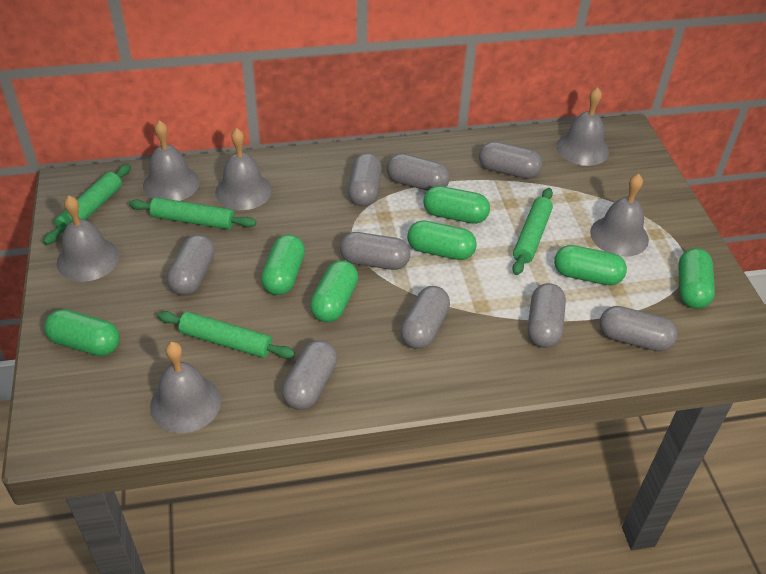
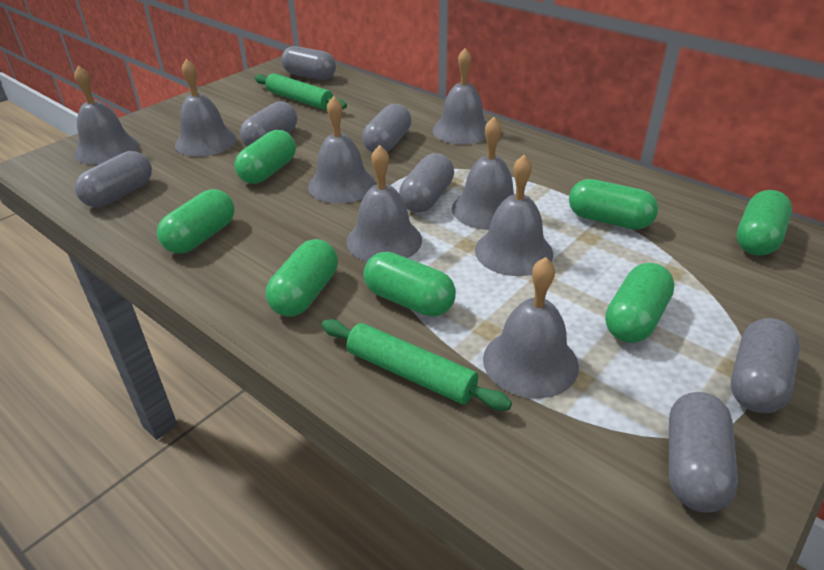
green rolling pin: [43,164,131,245] [129,197,256,229] [157,311,295,359] [512,188,553,275] = 4 -> [255,73,347,110] [322,319,512,411] = 2
grey bell: [57,196,119,282] [143,120,200,201] [150,342,221,433] [215,128,272,210] [557,87,609,166] [590,174,649,257] = 6 -> [74,66,139,165] [175,59,237,157] [308,96,375,204] [346,145,422,262] [432,48,487,144] [452,117,514,230] [475,155,553,276] [483,257,579,398] = 8
grey capsule: [167,235,215,295] [282,340,337,410] [340,232,410,270] [348,153,382,206] [387,154,450,191] [400,286,450,349] [479,142,542,179] [528,283,566,348] [600,306,678,351] = 9 -> [75,151,152,207] [240,101,297,147] [281,46,336,80] [362,104,411,153] [399,153,454,213] [669,392,738,513] [731,318,800,413] = 7

